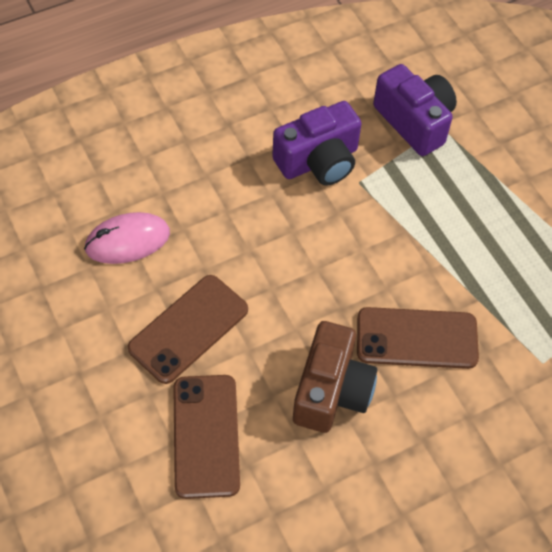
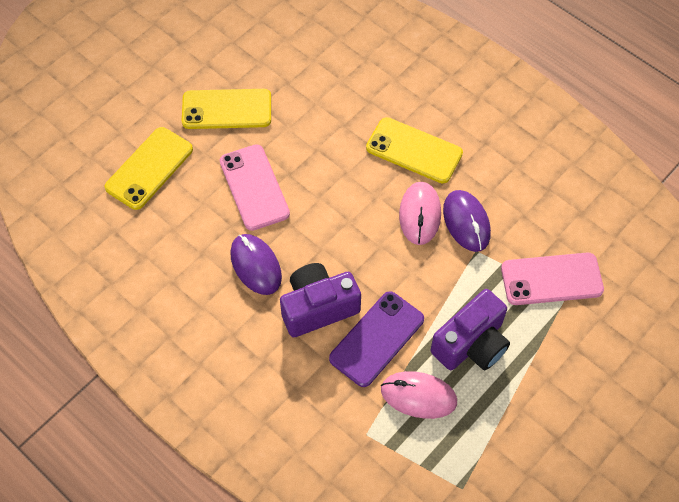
brown camera: [293,321,378,433] = 1 -> none = 0
brown phone: [128,275,248,384] [173,375,240,499] [357,307,479,369] = 3 -> none = 0
pink mouse: [84,212,170,264] = 1 -> [381,371,457,419] [399,182,441,245] = 2
pink phone: none = 0 -> [220,144,290,231] [501,253,604,305] = 2
purple mouse: none = 0 -> [230,234,282,295] [443,190,491,252] = 2
purple phone: none = 0 -> [329,291,424,387] = 1
yellow phone: none = 0 -> [105,127,193,210] [182,89,271,129] [366,117,463,183] = 3

